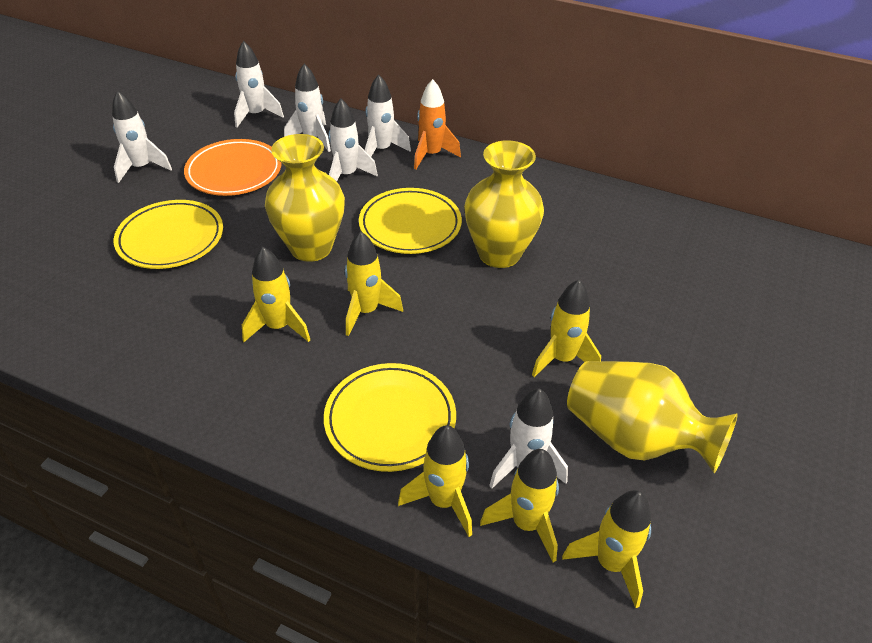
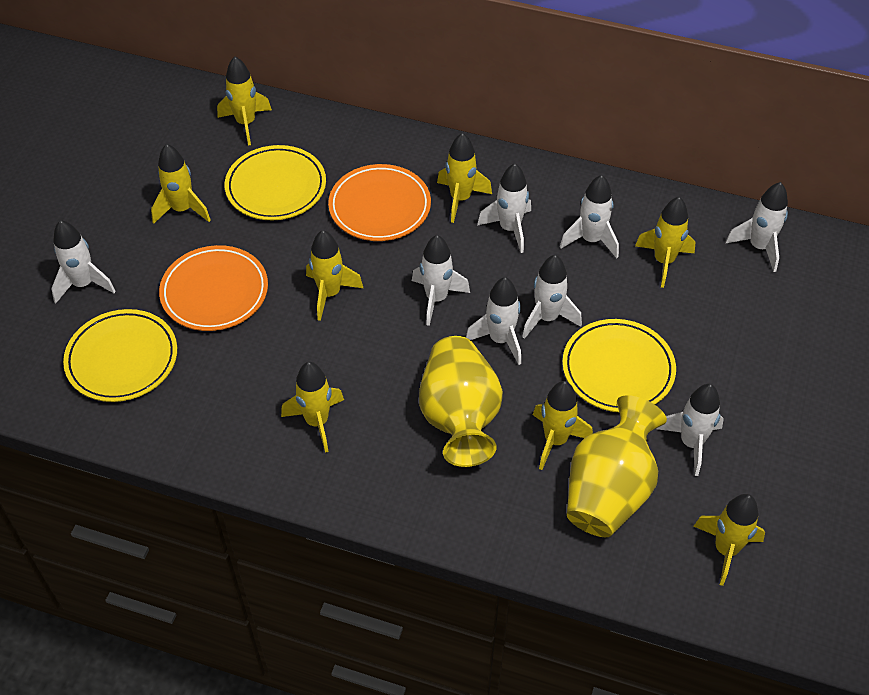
orange plate: [184,139,282,196] = 1 -> [159,245,268,331] [328,164,431,241] = 2
orange rocket: [414,79,461,169] = 1 -> none = 0
white rocket: [112,90,172,183] [234,41,284,127] [284,64,331,152] [328,99,378,181] [365,74,411,157] [489,388,568,489] = 6 -> [51,220,116,304] [412,235,470,326] [466,277,521,365] [477,163,531,253] [522,255,582,339] [560,175,619,258] [657,384,724,476] [726,182,788,272] = 8
yellow rocket: [242,247,310,342] [345,231,403,336] [398,425,472,537] [480,449,559,562] [532,280,601,377] [562,490,651,608] = 6 -> [151,144,211,224] [217,57,272,146] [281,362,344,453] [306,230,363,321] [437,133,492,223] [533,381,593,470] [635,197,696,288] [694,494,765,586] = 8
yellow vase: [265,134,345,262] [464,140,544,268] [567,361,738,473] = 3 -> [419,336,503,467] [567,395,667,537] = 2

